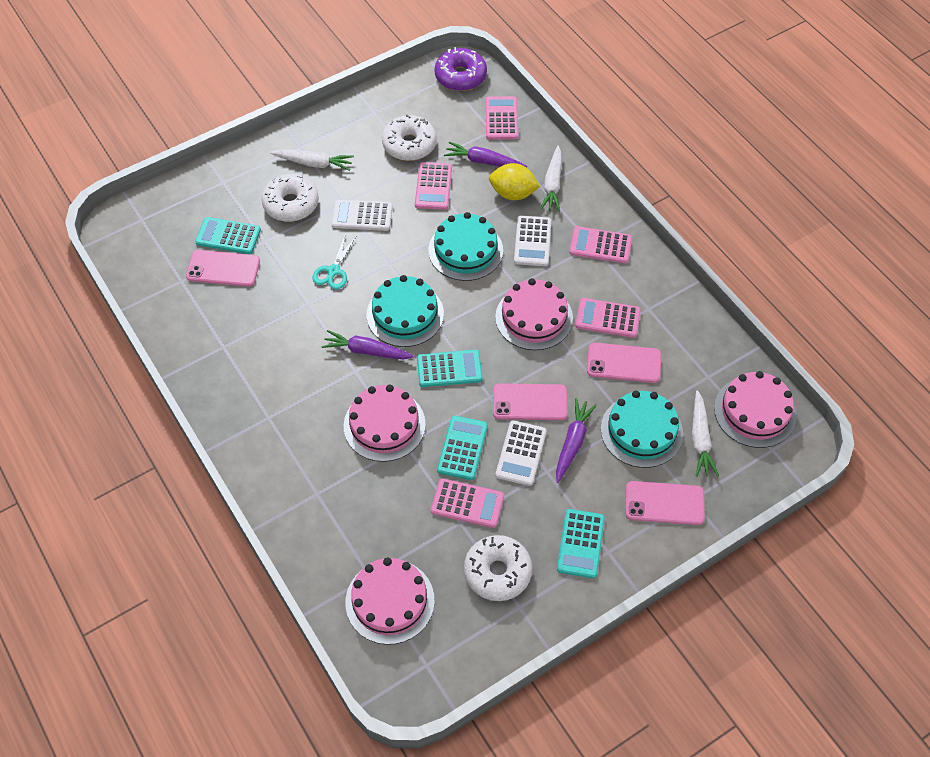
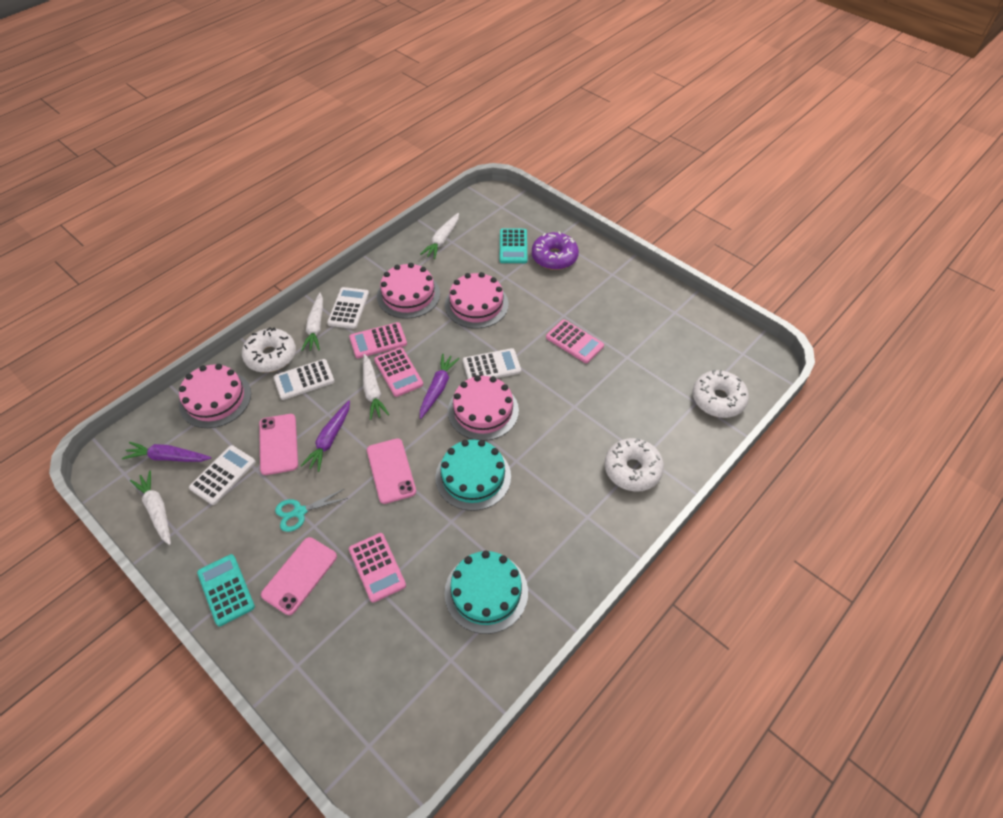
pink calculator: [415,162,452,210] [431,479,504,528] [485,96,518,140] [569,226,632,263] [575,298,641,338] = 5 -> [349,322,407,358] [349,533,406,603] [374,347,423,397] [546,320,604,363] = 4
pink phone: [186,250,260,287] [493,383,568,420] [587,343,661,383] [626,481,705,525] = 4 -> [259,414,298,475] [261,537,337,615] [367,438,416,504] = 3
turquoise cake: [367,275,444,347] [429,212,503,281] [601,391,683,468] = 3 -> [435,440,511,511] [444,551,528,634] = 2
turquoise calculator: [195,217,261,254] [417,350,483,387] [437,416,488,480] [557,509,605,579] = 4 -> [197,554,255,626] [500,229,527,263] = 2
white calculator: [331,200,393,231] [496,420,547,486] [514,216,551,266] = 3 -> [189,445,256,505] [273,359,334,400] [327,287,369,329] [463,348,521,379] = 4
white carrot: [270,150,354,171] [540,146,562,212] [692,390,719,477] = 3 -> [130,470,171,545] [301,293,323,351] [363,354,389,420] [420,213,459,259] = 4
yellow lemon: [489,163,541,200] = 1 -> none = 0

